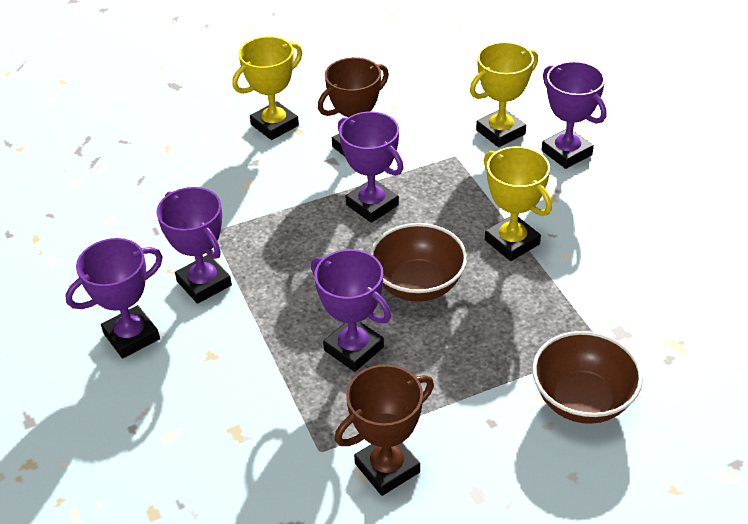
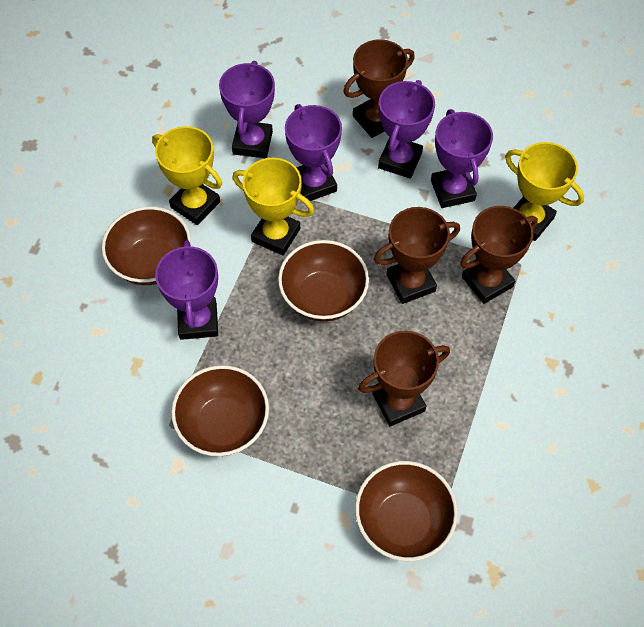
brown bowl: [370,223,467,302] [532,331,643,424] = 2 -> [102,206,191,285] [171,365,269,456] [278,240,369,321] [355,461,458,561] = 4
brown trophy: [318,57,389,156] [335,364,434,496] = 2 -> [343,39,415,138] [358,331,450,426] [374,207,460,304] [460,206,538,304] = 4

